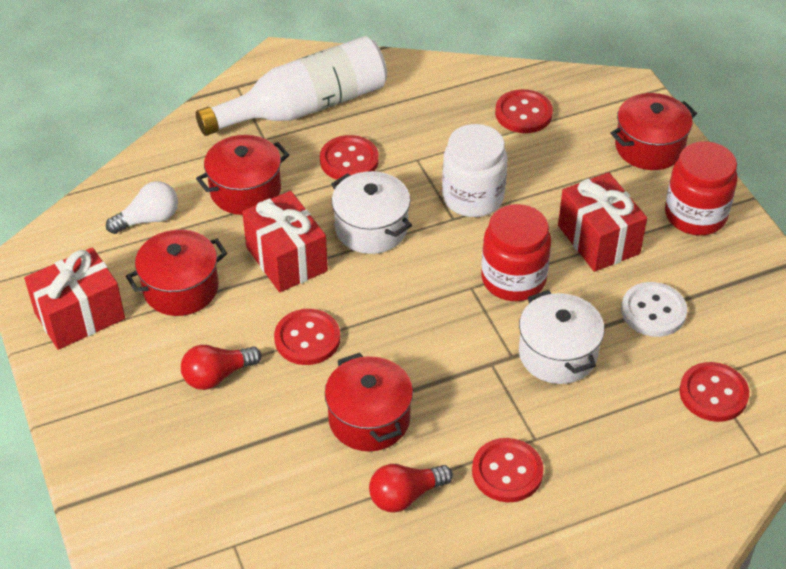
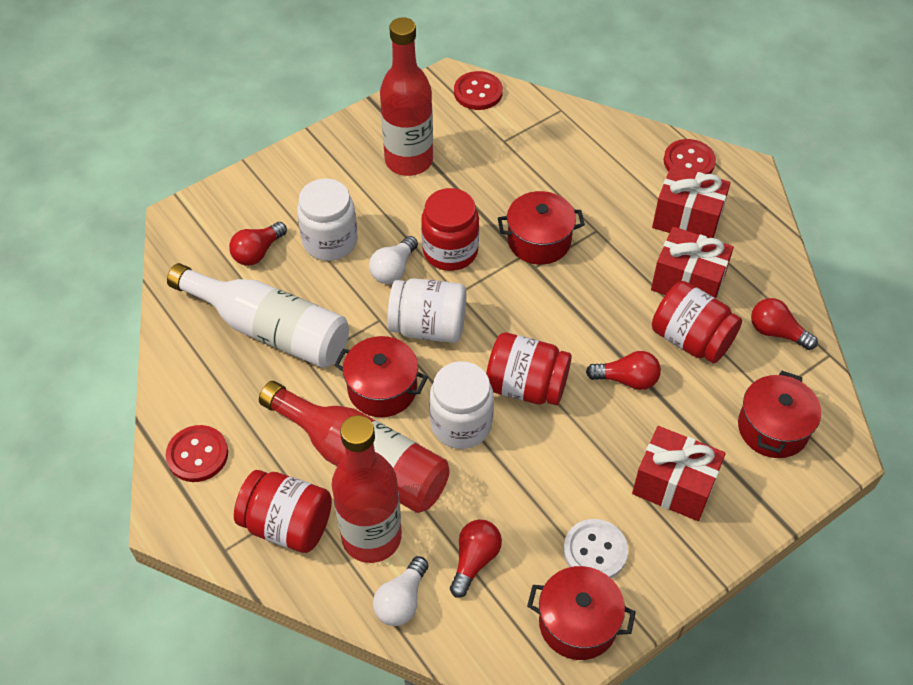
red bottle: none = 0 -> [259,381,450,513] [332,415,402,563] [380,17,433,176] = 3
red button: [274,309,340,365] [320,135,379,180] [472,438,544,502] [495,89,553,133] [680,362,749,422] = 5 -> [166,425,228,482] [454,71,503,110] [663,139,716,174] = 3
red jar: [481,204,551,301] [665,141,737,235] = 2 -> [234,470,332,553] [421,188,479,271] [486,333,572,405] [652,281,742,363] = 4
red light bulb: [181,345,261,390] [369,464,453,513] = 2 -> [229,222,287,266] [450,520,502,598] [586,351,661,390] [751,298,818,350] = 4
white jar: [442,124,507,217] = 1 -> [297,179,358,261] [387,278,466,343] [429,361,494,449] = 3
white light bulb: [106,181,178,234] = 1 -> [369,236,418,284] [373,556,429,626] = 2
white pot: [331,171,412,254] [519,290,604,384] = 2 -> none = 0

